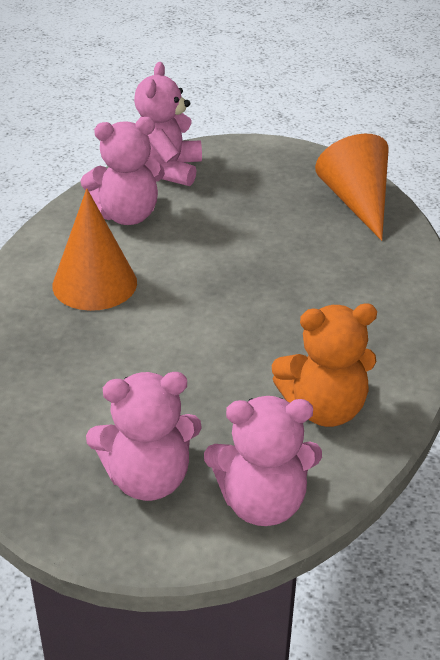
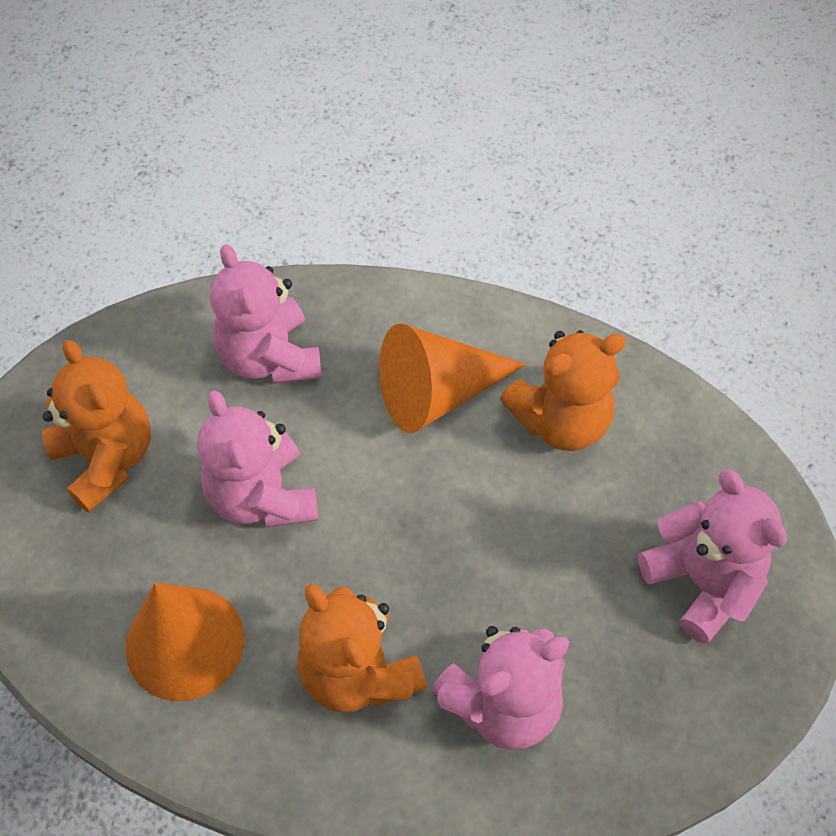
orange teddy bear: [272,304,377,427] = 1 -> [42,340,151,512] [297,583,427,713] [500,330,626,451] = 3

